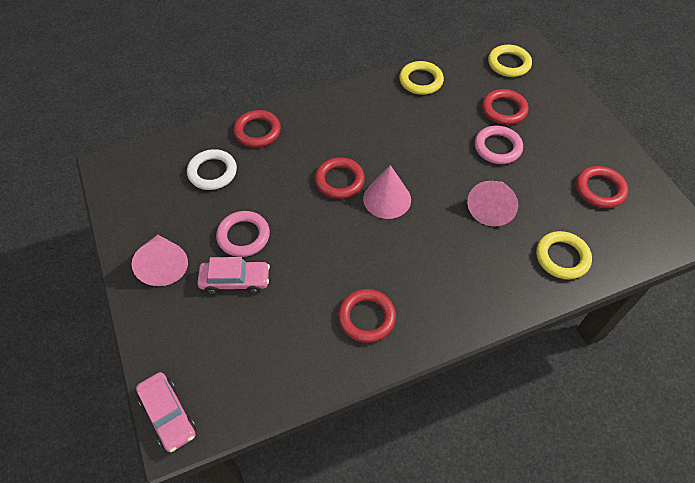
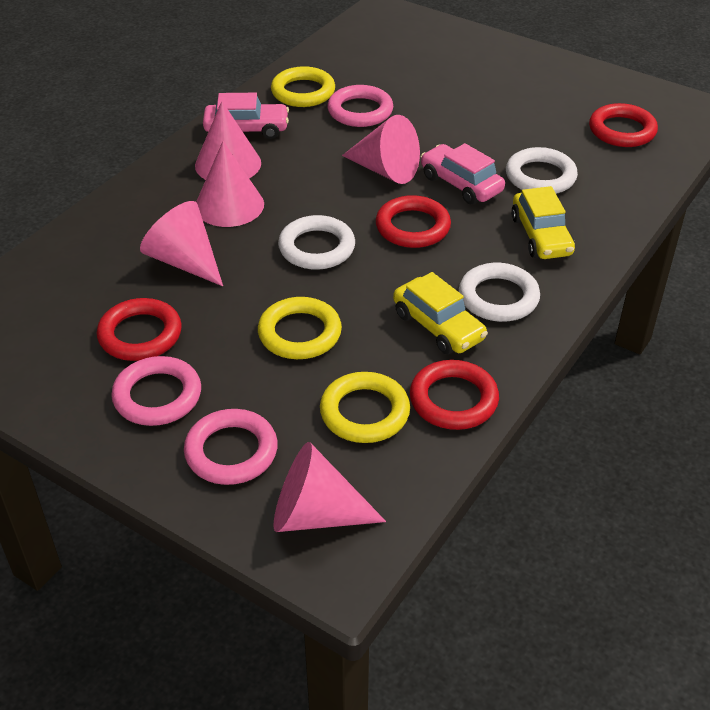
pink cone: [132,235,188,286] [363,165,411,219] [467,181,518,226] = 3 -> [140,201,223,286] [195,101,261,180] [196,141,264,227] [274,442,386,532] [342,115,420,184] = 5
pink ring: [216,211,270,257] [475,126,523,164] = 2 -> [111,356,201,426] [184,409,278,485] [327,85,393,127] = 3
red ring: [233,110,281,148] [315,157,365,199] [338,289,396,343] [482,89,529,125] [576,166,628,208] = 5 -> [97,298,182,361] [376,195,451,248] [410,360,499,430] [589,103,658,147] = 4
white ring: [187,149,237,190] = 1 -> [278,215,355,270] [459,263,540,322] [506,147,578,194] = 3
yellow car: none = 0 -> [393,272,488,354] [511,186,575,259] = 2

